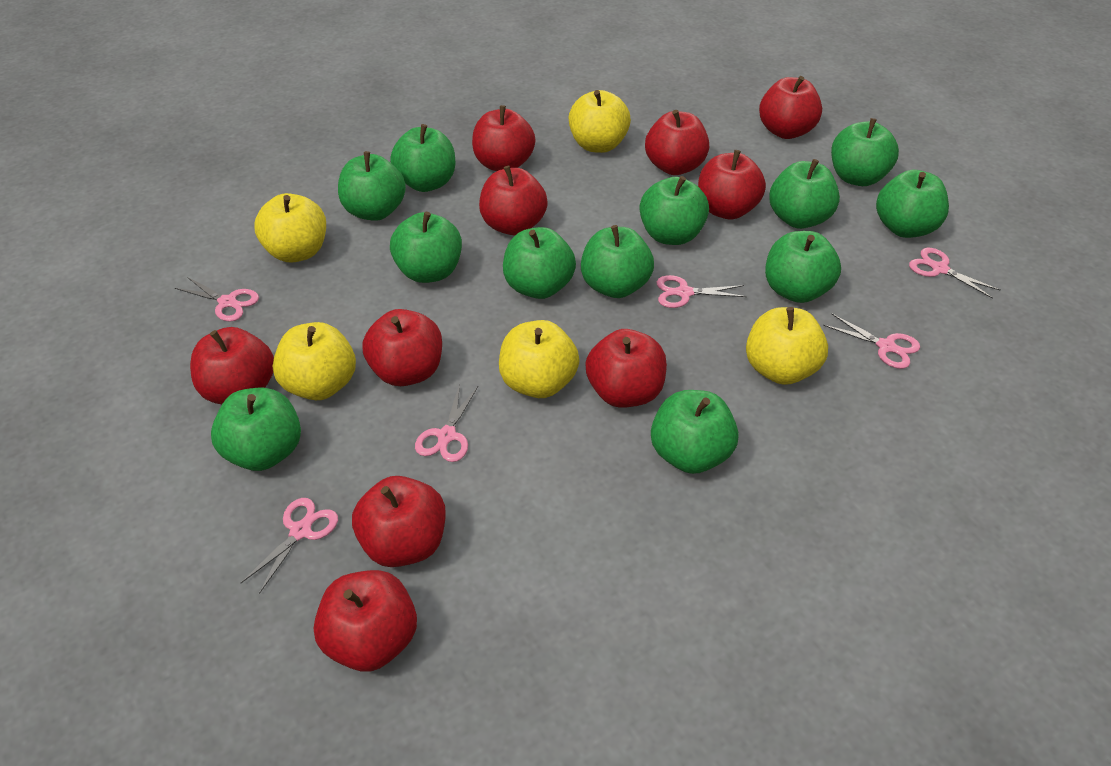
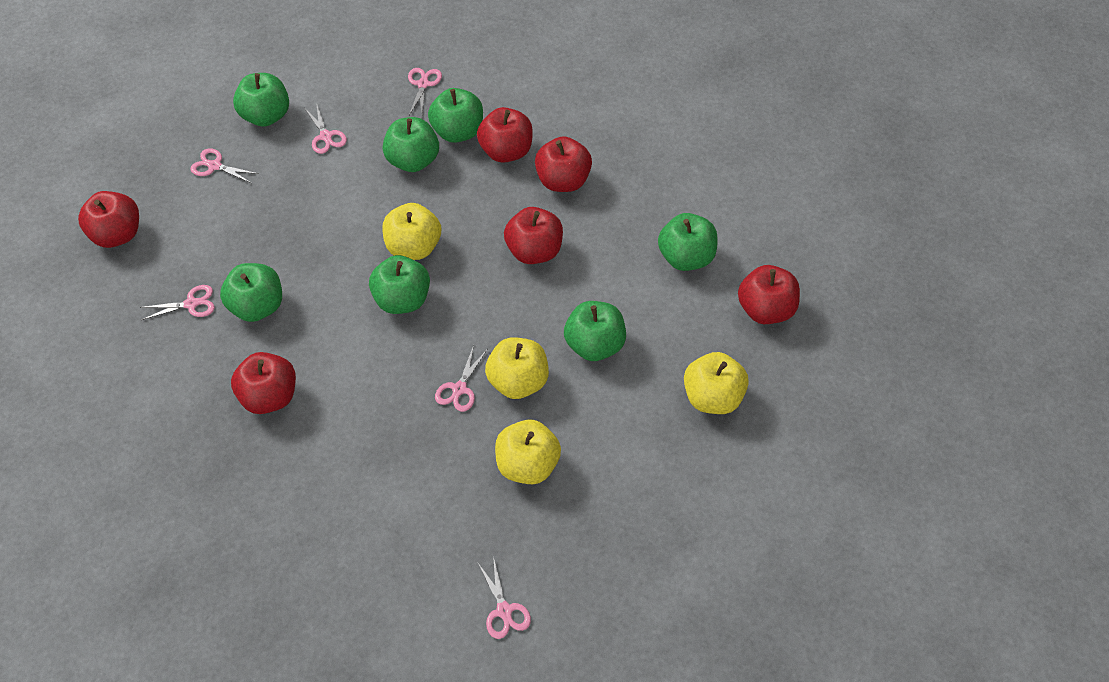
green apple: [211,388,301,471] [338,151,406,221] [390,124,455,192] [390,212,462,283] [503,227,576,299] [581,225,654,298] [639,176,709,245] [651,390,739,474] [765,231,841,303] [769,159,840,229] [831,118,899,186] [876,170,949,238] = 12 -> [220,263,282,322] [233,73,289,127] [369,255,430,314] [383,117,439,172] [428,88,483,143] [564,301,626,361] [658,213,718,271] = 7
red apple: [190,327,274,404] [314,570,417,671] [352,476,446,567] [362,309,442,386] [472,105,535,171] [479,166,548,235] [585,329,667,408] [645,110,709,175] [698,150,766,219] [759,76,822,139] = 10 -> [78,191,139,248] [231,352,296,414] [477,107,533,163] [504,207,563,264] [535,136,592,192] [738,265,800,324] = 6
yellow apple: [254,193,326,263] [273,322,356,400] [499,320,579,398] [569,90,631,153] [746,307,828,385] = 5 -> [382,203,441,260] [485,337,549,399] [495,420,561,484] [684,352,749,414] = 4

